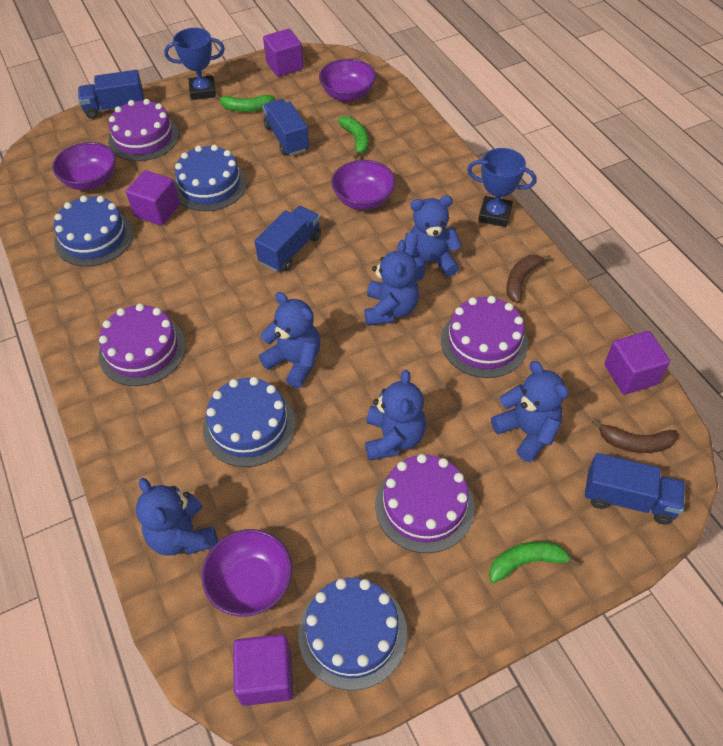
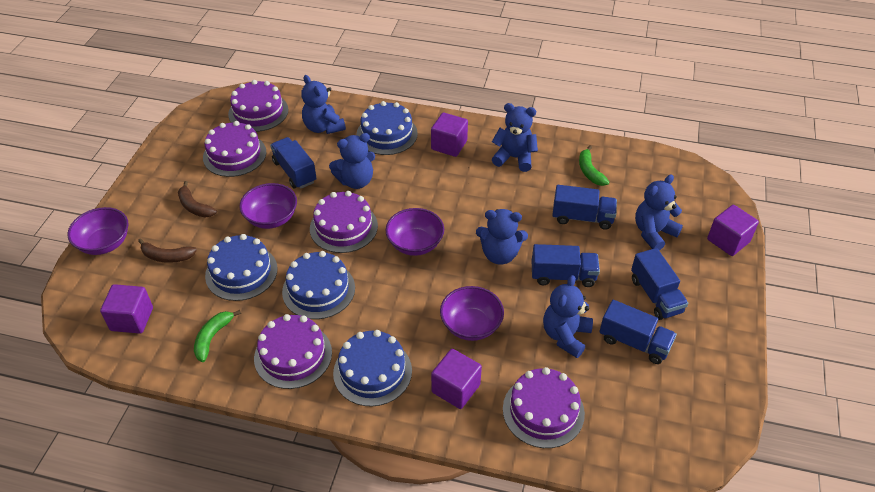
blue trophy: [164,28,225,100] [467,148,537,227] = 2 -> none = 0
blue truck: [78,70,144,119] [255,206,321,272] [263,99,309,156] [585,453,685,524] = 4 -> [270,137,317,189] [532,244,600,287] [553,185,617,230] [599,300,677,364] [631,248,688,320] = 5
green banana: [215,95,275,112] [337,116,369,159] [489,541,580,583] = 3 -> [194,310,241,362] [579,145,609,186] = 2
purple cake: [99,303,186,386] [108,99,179,161] [375,454,475,553] [441,296,528,378] = 4 -> [203,121,266,177] [228,80,289,132] [254,314,332,389] [310,191,378,253] [503,367,585,448] = 5

